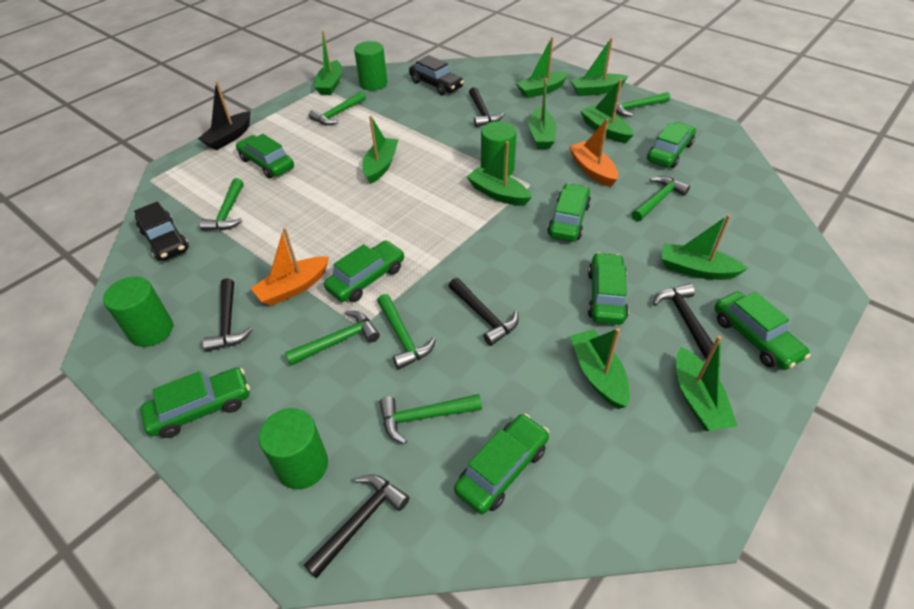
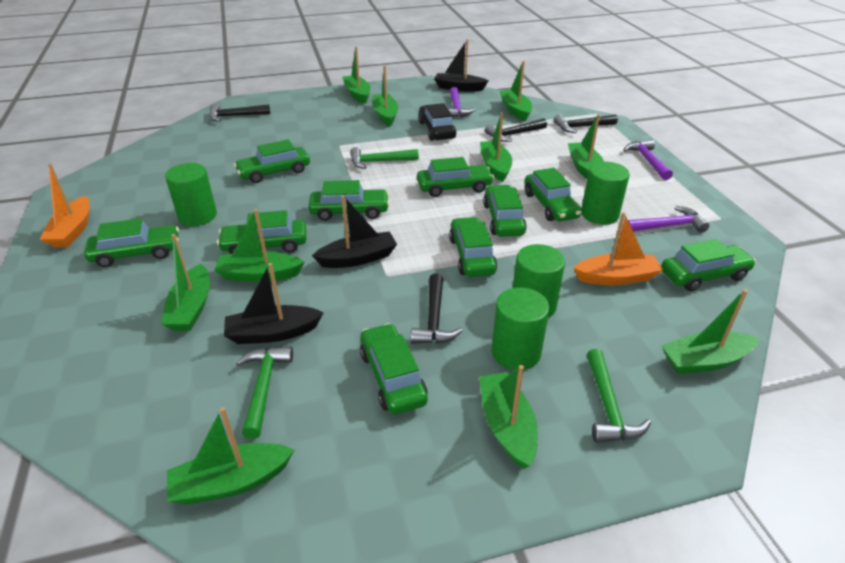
black boat: [198,81,250,150] = 1 -> [224,263,324,344] [312,195,397,268] [434,39,488,91] = 3
black car: [134,201,189,261] [409,55,464,95] = 2 -> [419,103,457,141] = 1
black hammer: [203,278,253,352] [304,475,409,579] [449,278,519,346] [469,87,504,127] [653,283,714,359] = 5 -> [209,104,270,122] [411,273,463,344] [485,118,547,142] [554,115,618,133] = 4
green car: [140,368,250,438] [236,134,294,178] [324,240,405,302] [454,414,549,514] [547,183,591,242] [588,252,629,325] [647,122,696,168] [714,292,810,370] = 8 -> [84,218,179,267] [217,210,306,254] [234,139,310,183] [308,180,389,221] [360,323,428,415] [417,157,494,197] [449,217,497,277] [483,185,527,237] [525,168,582,221] [661,239,756,291] = 10
green hammer: [200,178,244,231] [285,311,380,366] [309,91,366,125] [377,294,436,369] [380,394,482,444] [616,92,670,117] [632,176,690,222] = 7 -> [236,346,293,439] [350,147,419,169] [586,349,651,442] = 3
purple hammer: none = 0 -> [448,87,475,117] [623,139,673,180] [628,206,710,233] = 3

